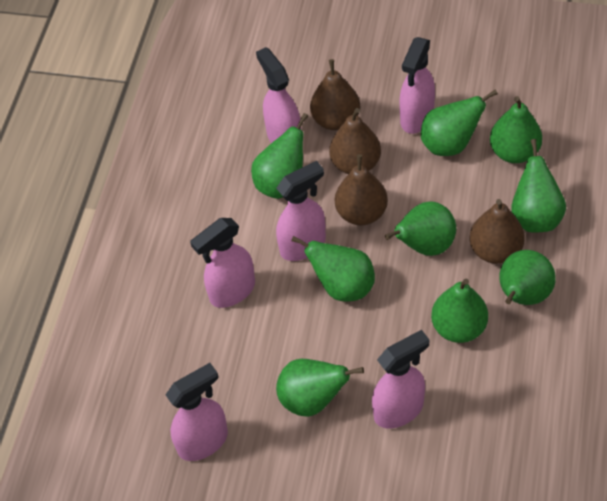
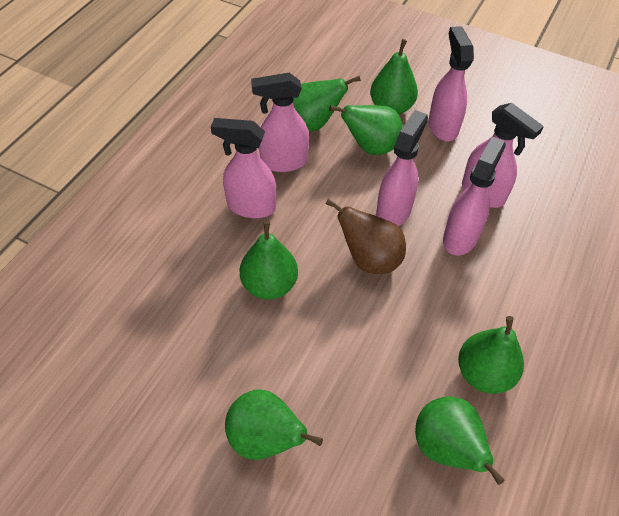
brown pear: [310,59,360,130] [329,108,381,174] [335,154,388,225] [469,199,525,264] = 4 -> [325,199,406,274] = 1
green pear: [251,113,308,199] [276,359,364,417] [291,236,375,302] [385,201,456,256] [421,89,498,156] [431,279,488,343] [490,96,542,163] [500,250,556,305] [511,139,566,233] = 9 -> [225,389,323,460] [240,221,298,299] [293,76,361,131] [329,105,403,155] [370,39,418,115] [415,396,504,485] [458,316,524,394] = 7

